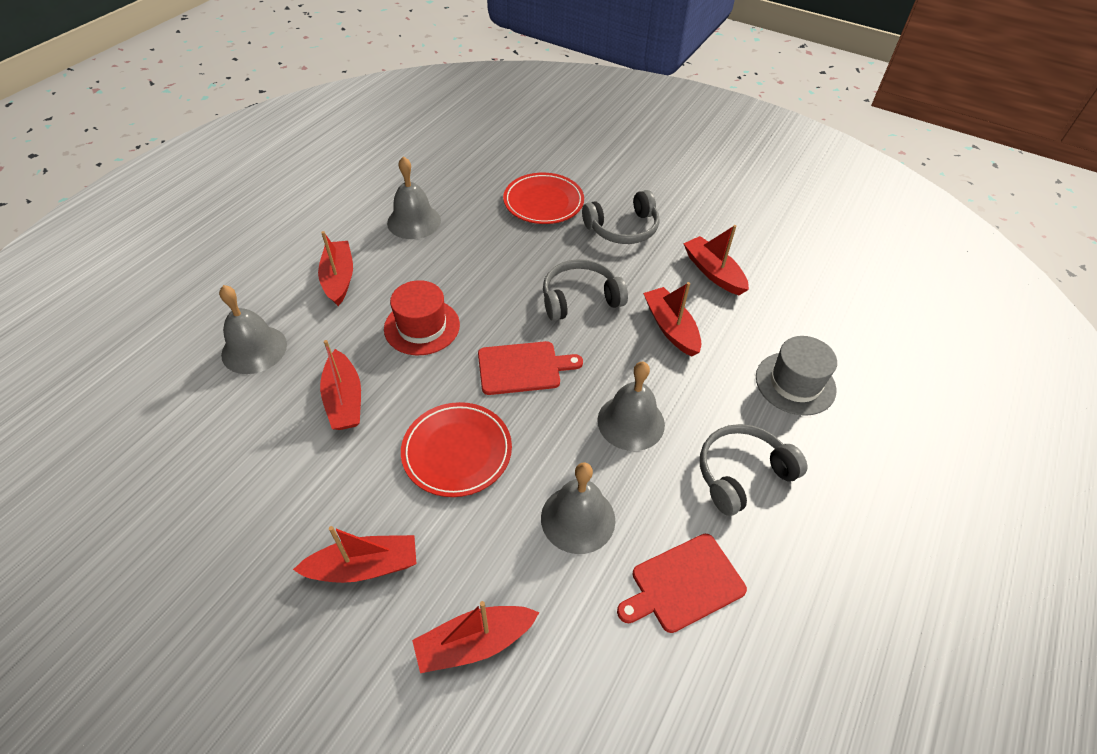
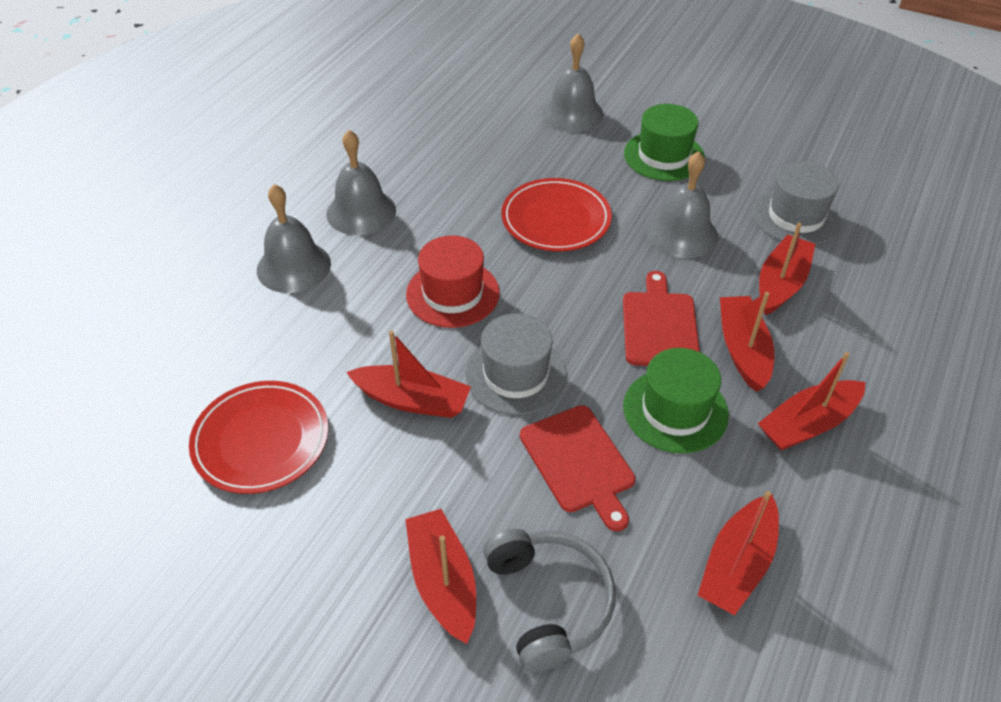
green hat: none = 0 -> [623,348,729,453] [624,104,705,181] = 2
grey hat: [756,336,837,416] = 1 -> [466,313,567,415] [753,162,841,245] = 2
grey headphones: [543,259,628,321] [582,190,660,244] [700,424,807,516] = 3 -> [483,529,616,673] = 1

